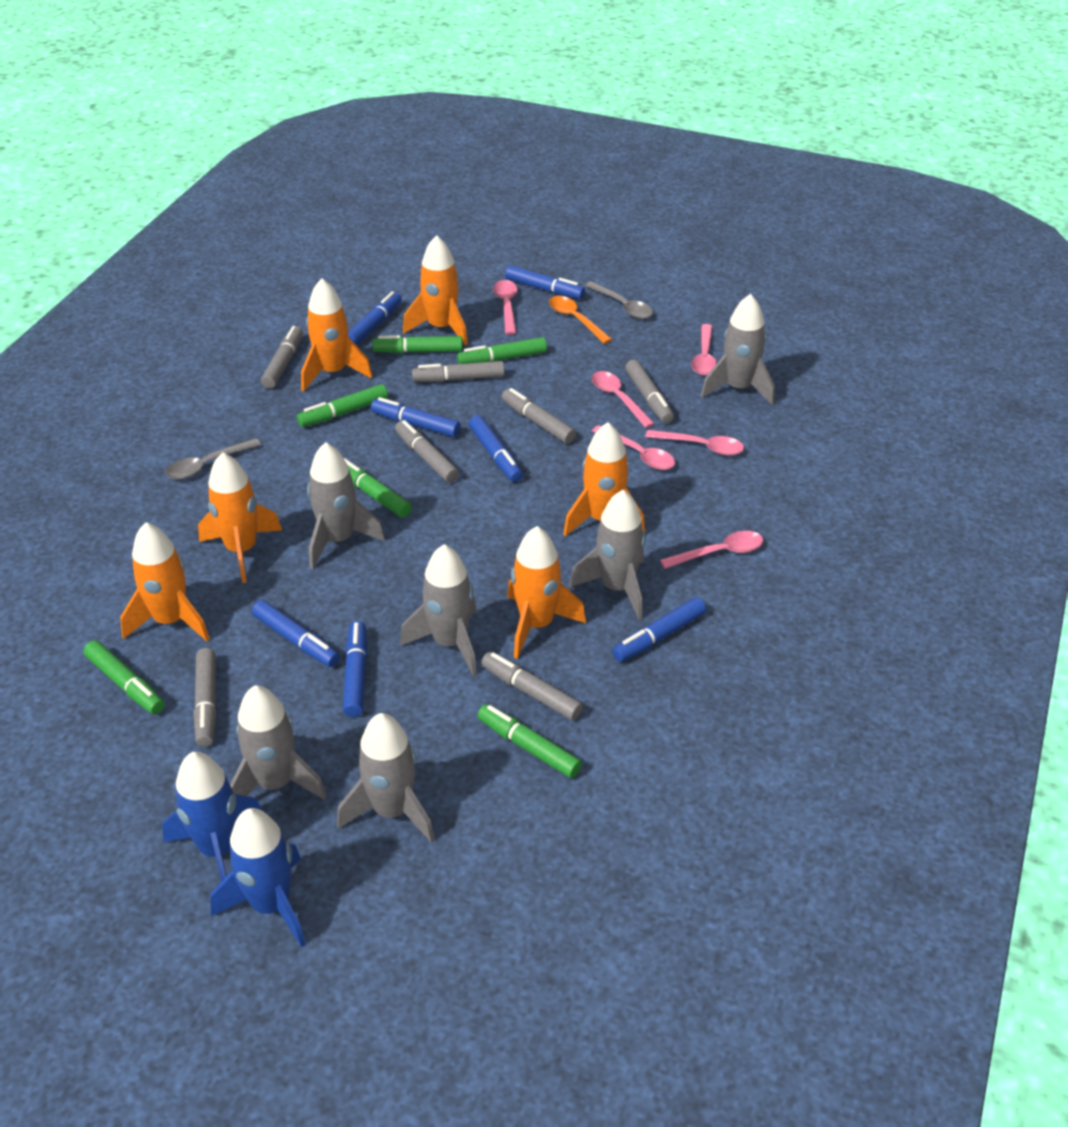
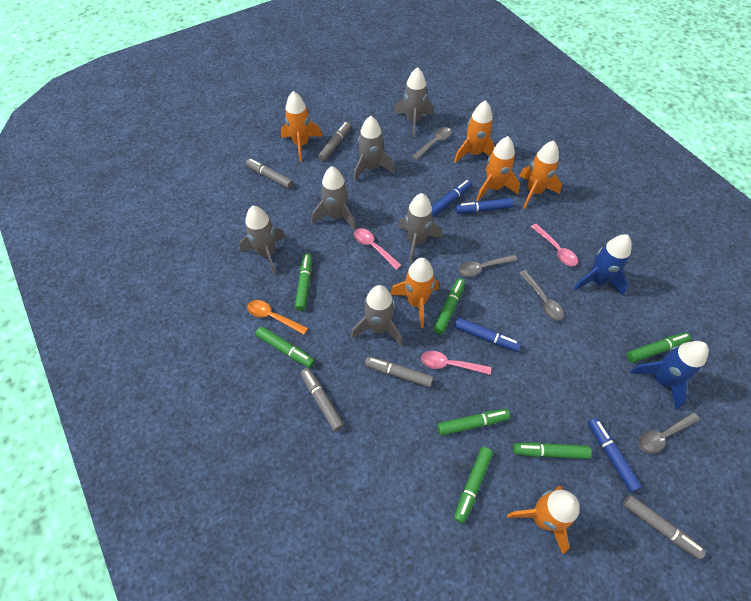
blue marker: [252,600,340,667] [343,621,367,717] [348,291,402,346] [371,397,461,437] [469,415,523,482] [505,265,585,299] [612,597,706,662] = 7 -> [432,180,472,217] [454,318,521,352] [455,198,514,214] [588,418,642,492] = 4
green marker: [83,640,165,714] [297,384,388,427] [344,458,412,518] [372,335,463,353] [457,337,547,364] [477,704,582,778] = 6 -> [256,326,315,368] [295,254,312,311] [433,278,465,334] [437,409,510,436] [454,447,493,523] [513,442,591,459] [627,333,691,363] = 7
grey marker: [193,648,217,747] [261,326,303,389] [395,420,459,483] [412,361,505,382] [481,652,583,720] [502,388,576,444] [625,360,674,423] = 7 -> [246,159,293,189] [301,368,344,431] [318,122,351,161] [365,356,433,387] [623,495,706,559] = 5
grey spoon: [165,438,261,479] [585,281,653,319] = 2 -> [412,127,452,160] [458,255,517,277] [519,270,564,321] [639,412,700,454] = 4
pink spoon: [493,280,517,335] [592,371,655,428] [592,425,675,470] [645,430,744,456] [660,531,764,569] [691,324,717,376] = 6 -> [354,228,402,270] [421,351,491,375] [531,224,578,266] = 3

